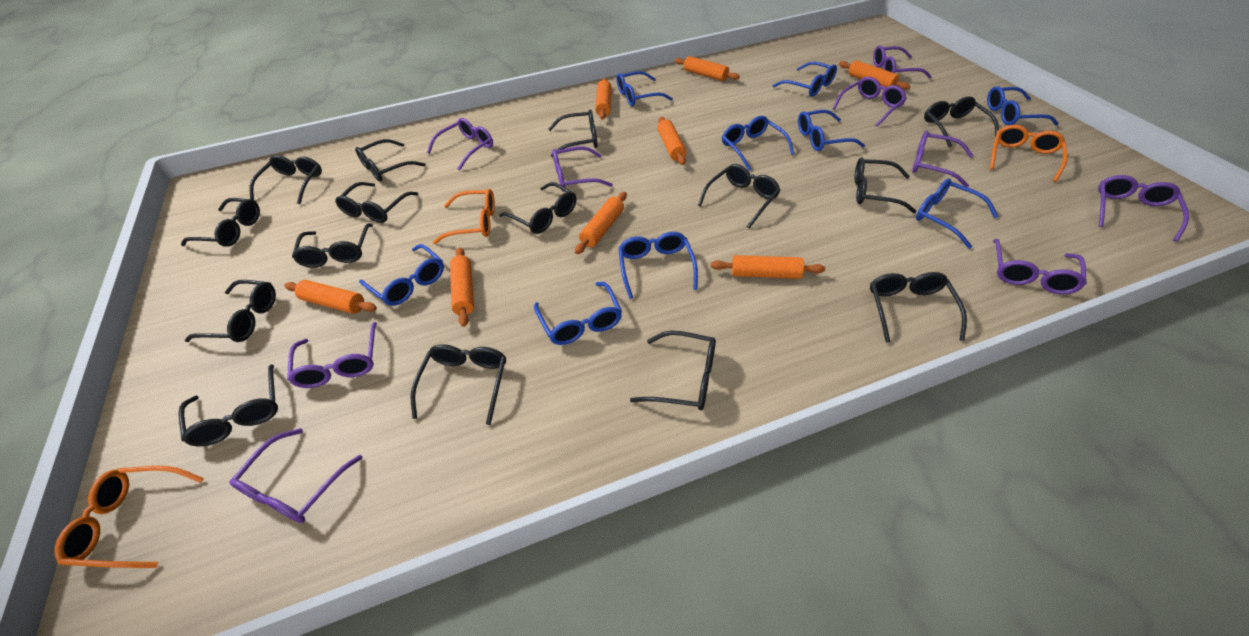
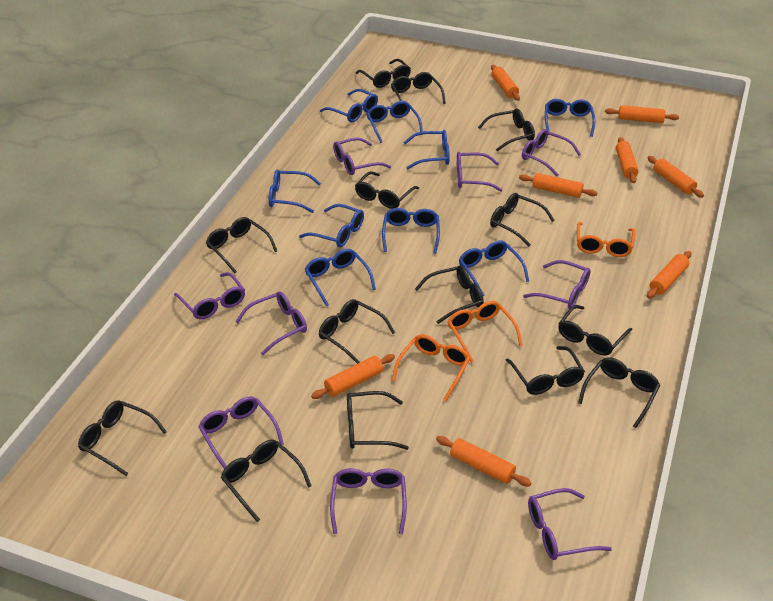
black glasses: [179,364,278,447] [181,198,260,247] [185,280,276,342] [250,155,322,204] [292,223,373,268] [335,182,418,223] [355,139,426,182] [410,344,506,425] [499,182,576,234] [548,110,598,157] [630,331,716,410] [698,164,780,228] [855,157,917,213] [870,272,967,343] [924,96,999,147] = 15 -> [78,400,167,476] [206,217,277,273] [221,440,311,522] [319,299,395,364] [347,391,409,450] [355,171,419,209] [356,59,411,88] [391,72,446,104] [415,265,484,324] [478,108,535,151] [490,193,554,246] [505,346,585,395] [558,305,632,356] [578,357,660,428] = 14

